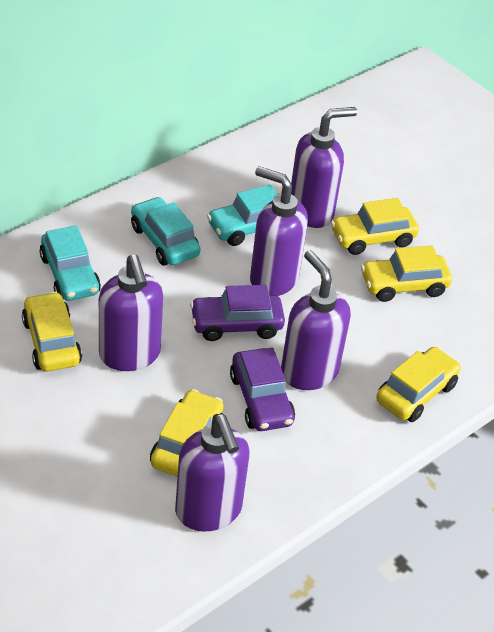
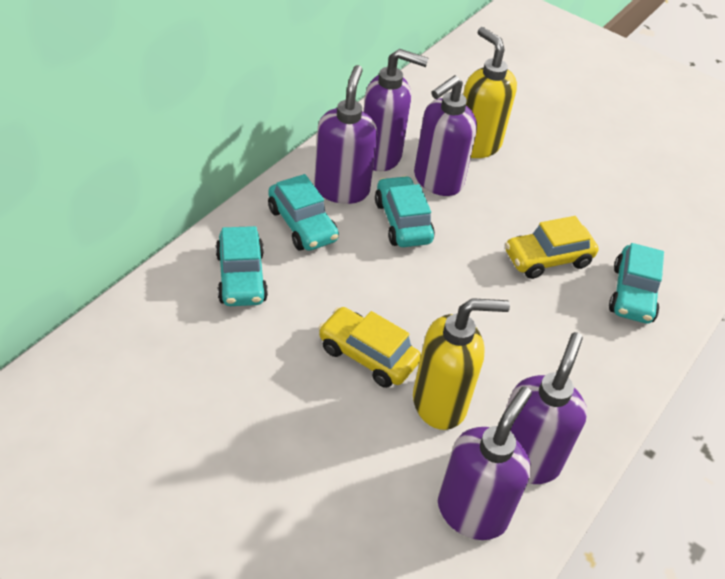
purple car: [190,285,285,341] [230,347,295,431] = 2 -> none = 0
turquoise car: [40,225,101,301] [131,197,201,266] [207,184,279,246] = 3 -> [216,226,268,306] [268,174,339,251] [375,176,435,247] [609,243,664,324] = 4
yellow car: [22,291,82,372] [150,389,224,477] [331,198,419,255] [361,245,452,302] [376,347,461,422] = 5 -> [318,307,421,388] [505,216,598,279] = 2
yellow soap dispenser: none = 0 -> [413,298,510,430] [463,27,517,158] = 2

